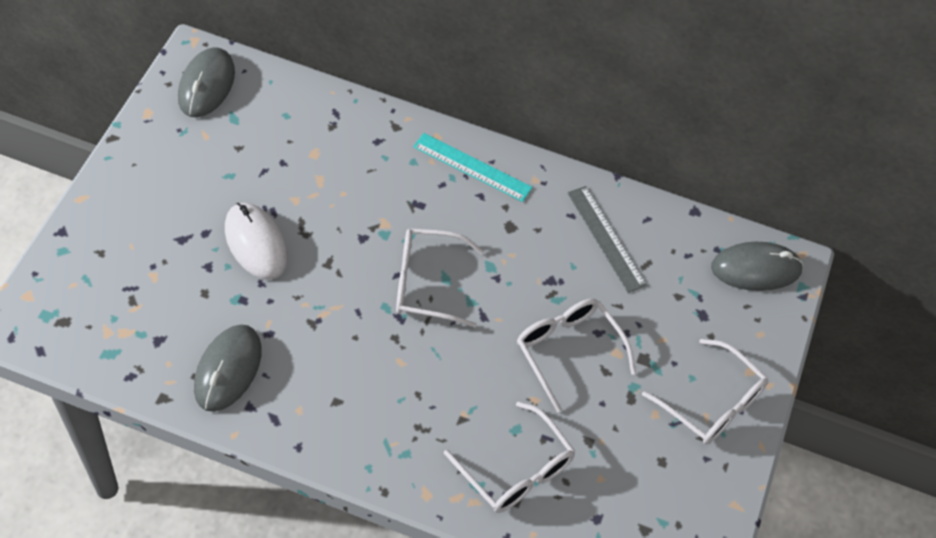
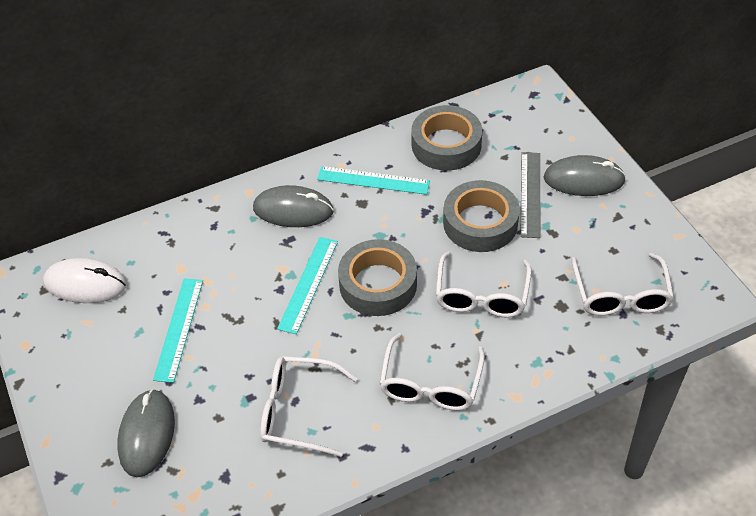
grey tape: none = 0 -> [338,239,417,316] [411,105,482,171] [443,180,520,252] = 3
turquoise ruler: [413,133,532,202] = 1 -> [153,278,203,383] [277,237,338,334] [317,166,430,195] = 3

